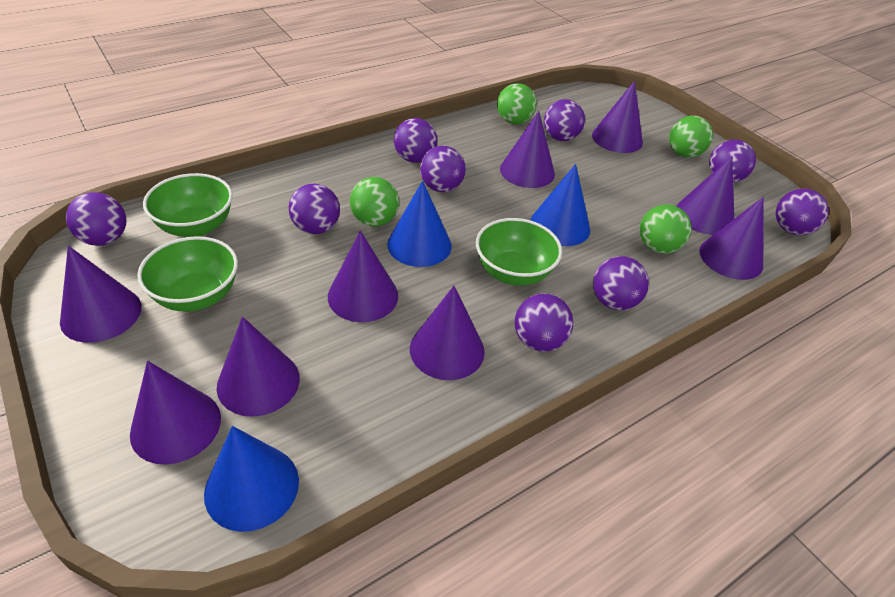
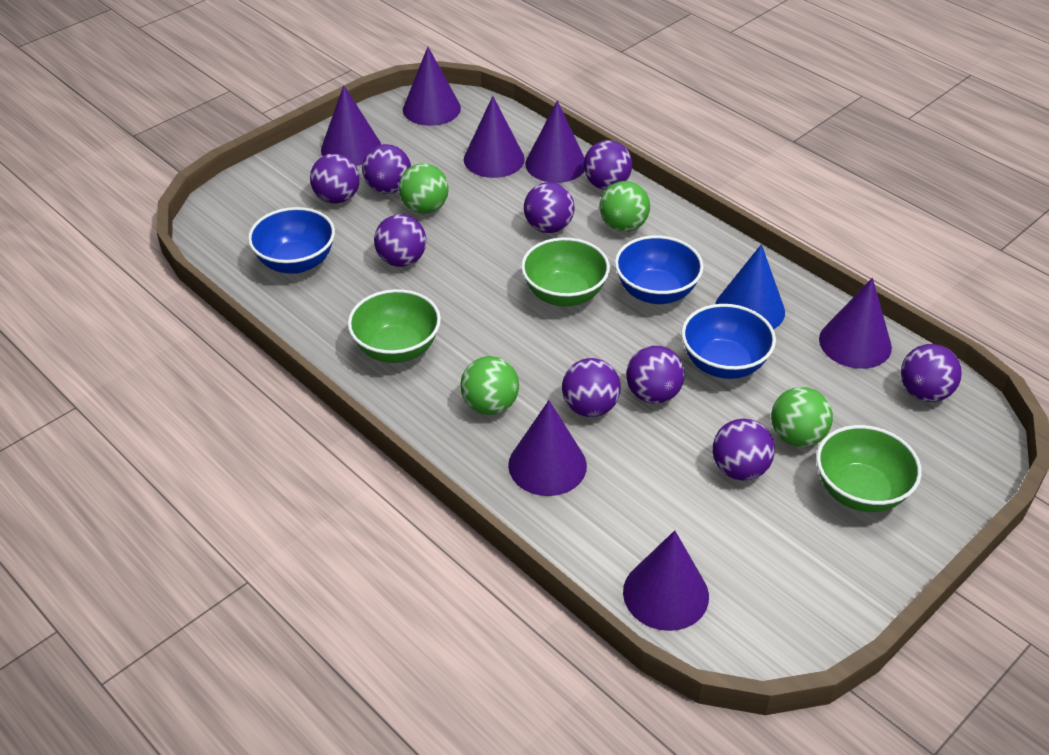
blue bowl: none = 0 -> [248,207,335,274] [615,235,704,304] [681,304,776,379] = 3
blue cone: [204,426,299,532] [387,181,452,267] [530,164,590,246] = 3 -> [716,244,785,329] = 1
purple cone: [60,246,141,343] [130,361,221,465] [217,317,300,417] [328,230,398,322] [410,286,485,380] [500,111,555,188] [592,81,643,153] [676,156,734,235] [699,197,764,280] = 9 -> [321,85,381,166] [403,47,461,126] [464,96,525,178] [508,400,587,496] [525,101,584,183] [623,530,709,631] [819,278,892,369] = 7

